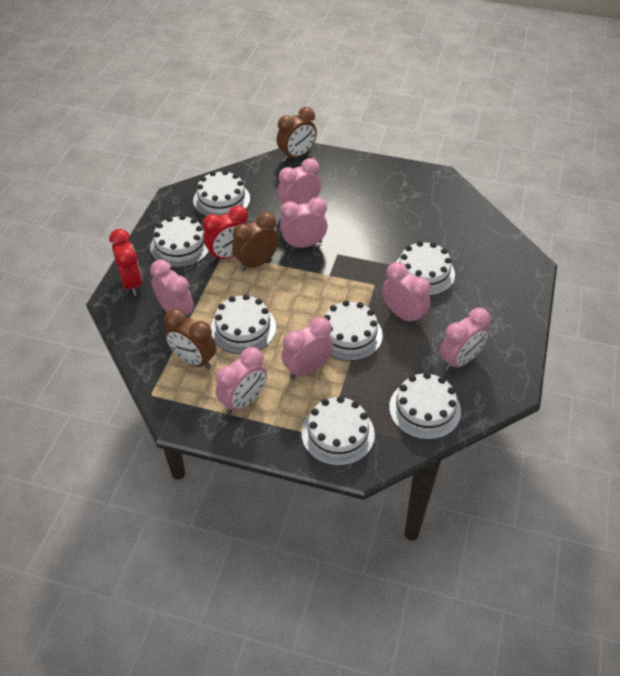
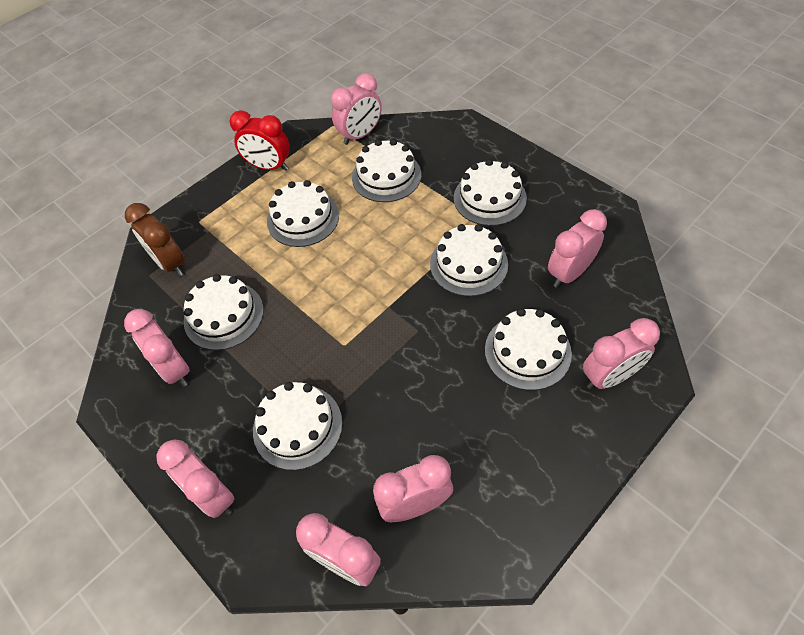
brown clock: [164,308,216,369] [232,212,279,271] [277,107,317,161] = 3 -> [125,203,185,276] = 1
red clock: [109,229,142,296] [203,206,248,262] = 2 -> [230,110,290,171] = 1

